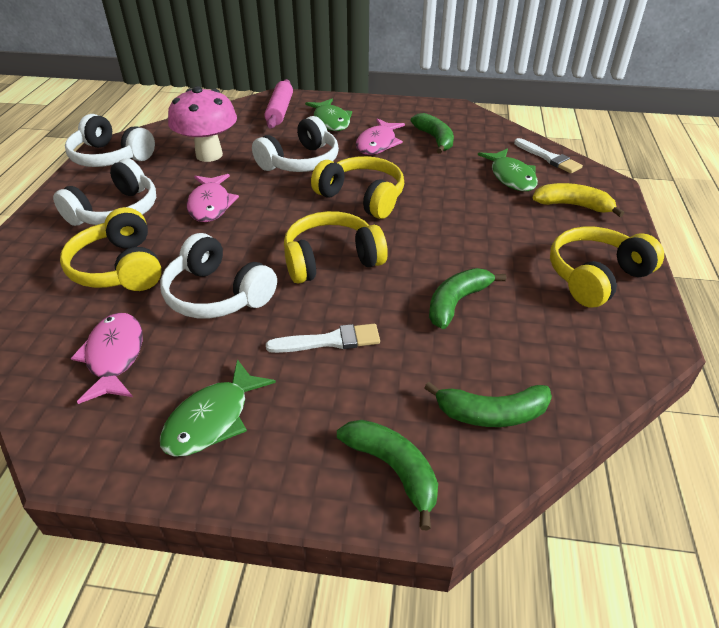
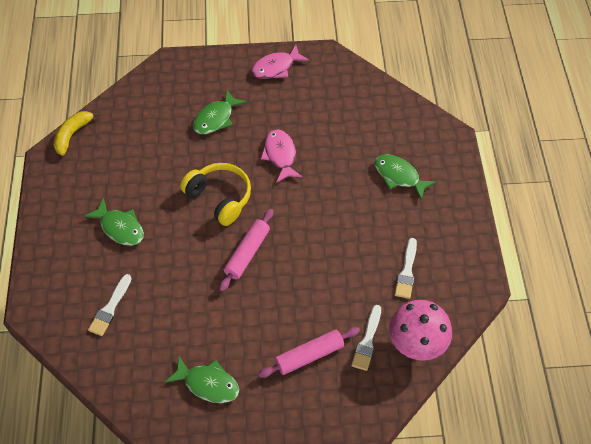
green banana: [337,420,438,531] [411,113,454,154] [424,382,552,427] [429,268,506,329] = 4 -> none = 0
green fish: [160,359,276,457] [305,99,352,131] [478,148,538,191] = 3 -> [84,198,144,246] [165,356,239,403] [193,90,246,134] [374,154,436,199] = 4
pink fish: [71,313,143,404] [187,174,239,222] [356,118,405,155] = 3 -> [251,45,309,79] [261,129,302,183] = 2
pink rolling pin: [264,79,293,128] = 1 -> [219,209,273,292] [258,327,360,378] = 2
white brush: [266,324,380,353] [514,138,583,173] = 2 -> [88,274,132,336] [351,305,381,371] [395,238,417,299] = 3
white headphones: [53,158,156,226] [65,114,155,167] [160,233,277,318] [252,116,339,172] = 4 -> none = 0
yellow headphones: [60,207,162,291] [284,211,388,284] [311,156,404,219] [550,226,664,307] = 4 -> [180,163,251,226] = 1

